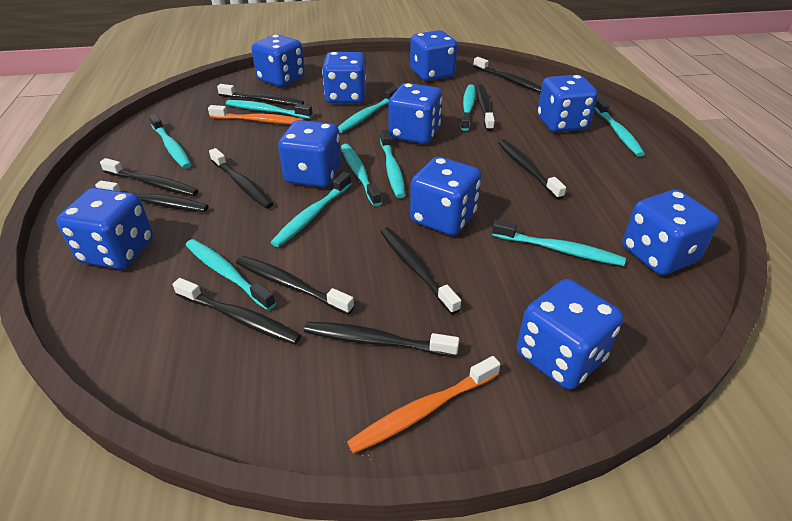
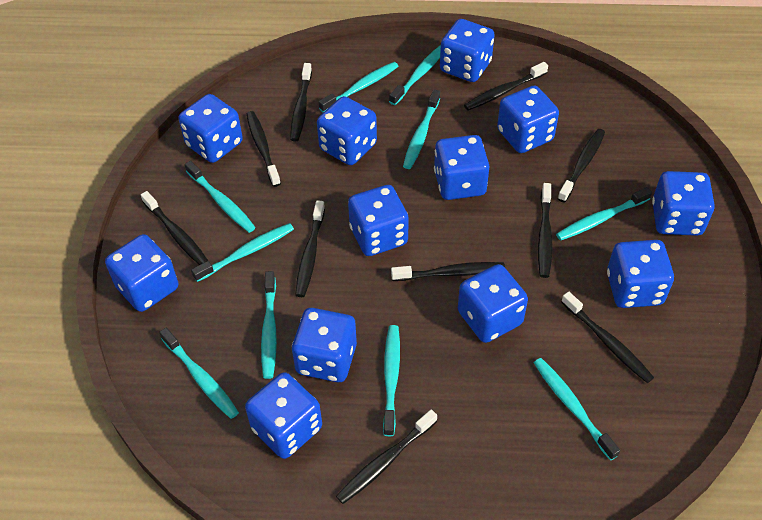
black toothbrush: [95,181,209,212] [100,158,198,196] [173,278,301,345] [209,148,274,209] [217,84,304,106] [236,256,354,315] [304,322,459,357] [381,228,461,315] [473,57,542,93] [476,84,495,131] [498,139,566,200] = 11 -> [141,191,208,265] [246,111,281,187] [290,63,312,142] [295,200,325,297] [336,410,437,504] [391,262,505,281] [464,62,548,111] [538,183,553,278] [557,129,605,202] [561,291,654,383] = 10
blue dice: [56,188,153,269] [252,34,305,87] [278,120,341,187] [322,52,366,103] [388,83,442,144] [410,30,457,81] [410,157,481,236] [517,279,623,390] [537,75,598,132] [622,190,719,275] = 10 -> [105,234,178,312] [179,94,243,163] [245,372,322,459] [292,308,357,382] [317,96,377,165] [348,185,409,256] [434,135,489,200] [440,19,495,82] [458,264,528,343] [497,86,559,153] [607,240,674,308] [652,171,715,236] = 12
orange toothbrush: [208,105,304,124] [347,356,501,454] = 2 -> none = 0

